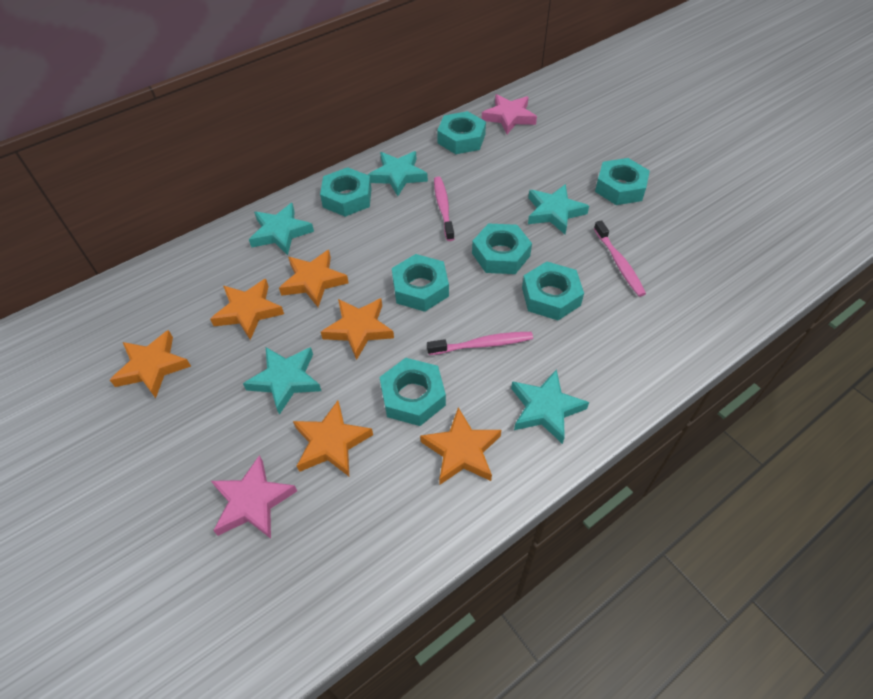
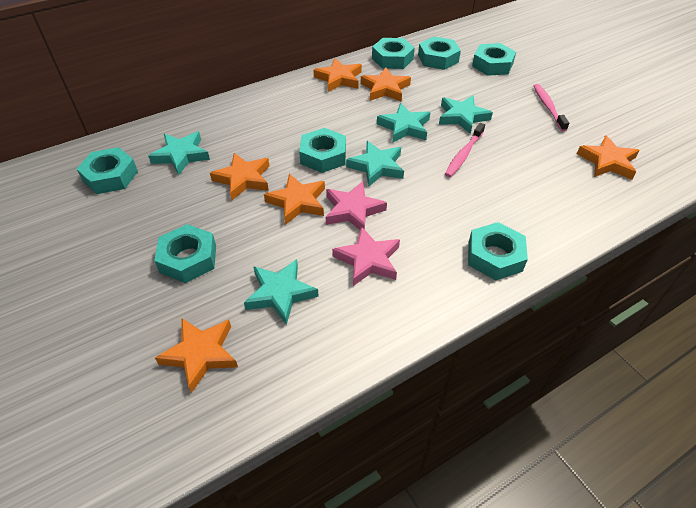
pink toothbrush: [427,332,533,355] [434,176,454,241] [594,220,646,297] = 3 -> [445,123,485,177] [534,84,569,131] = 2

